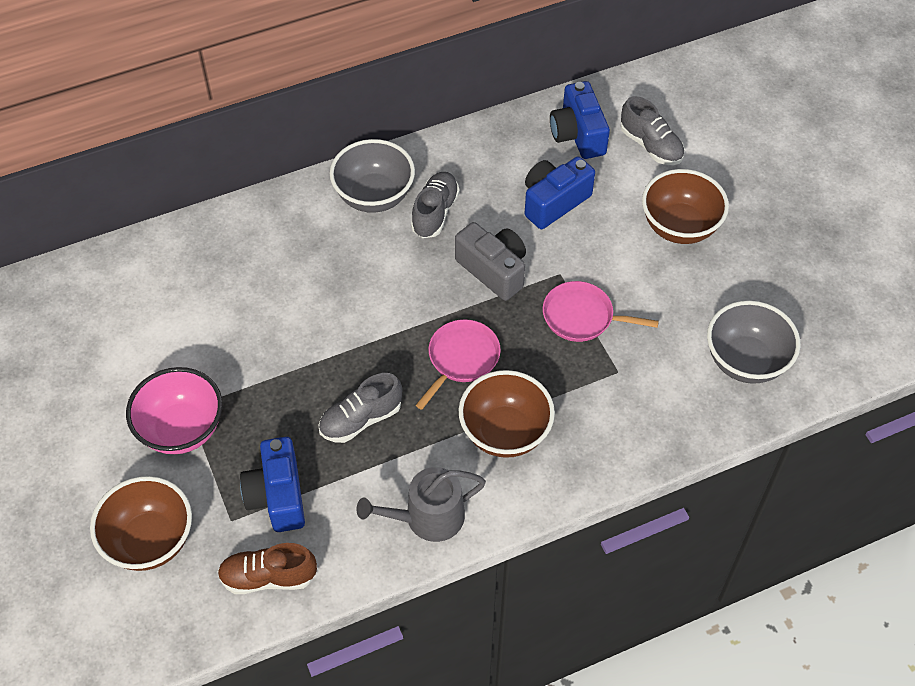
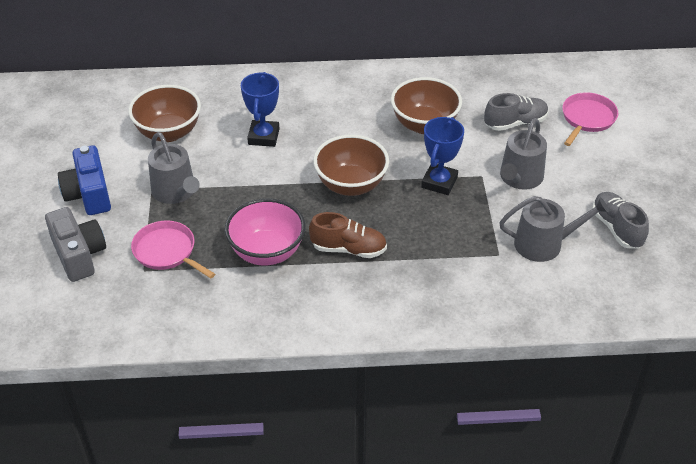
blue camera: [240,437,305,532] [525,156,595,229] [550,81,610,159] = 3 -> [58,145,111,215] = 1
blue trophy: none = 0 -> [241,72,279,147] [421,117,464,195] = 2
grey bowl: [330,139,415,213] [707,300,800,384] = 2 -> none = 0
grey shoe: [319,373,402,443] [411,172,460,238] [620,96,685,165] = 3 -> [484,93,548,131] [592,192,649,249] = 2
grey watering can: [356,467,486,542] = 1 -> [148,132,200,204] [499,196,609,262] [500,118,547,190] = 3

